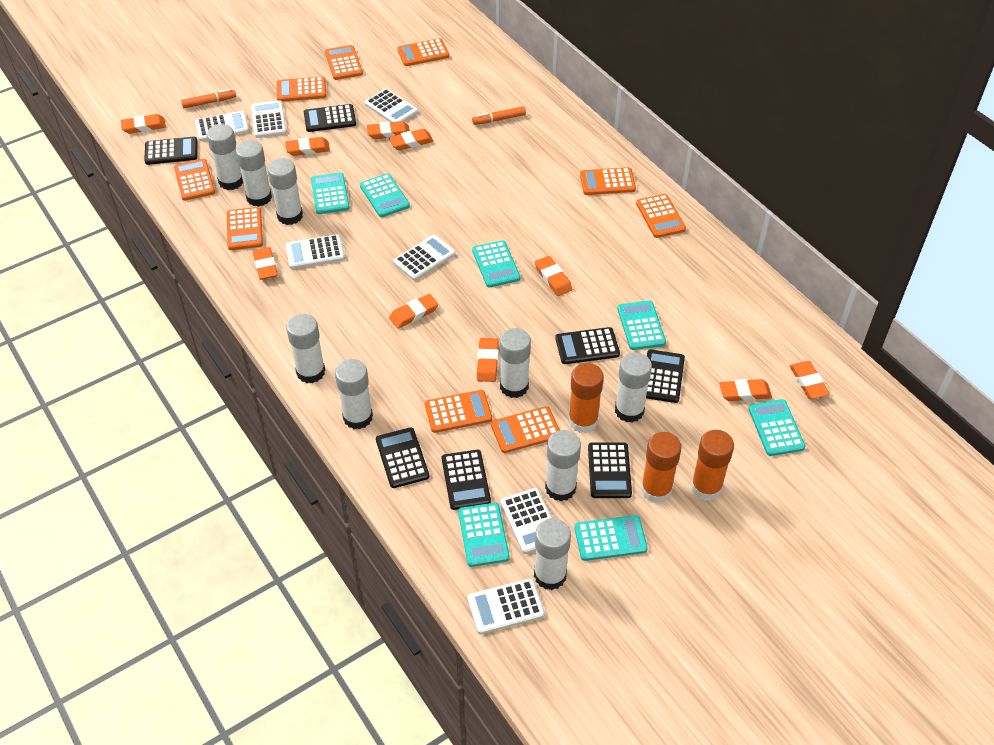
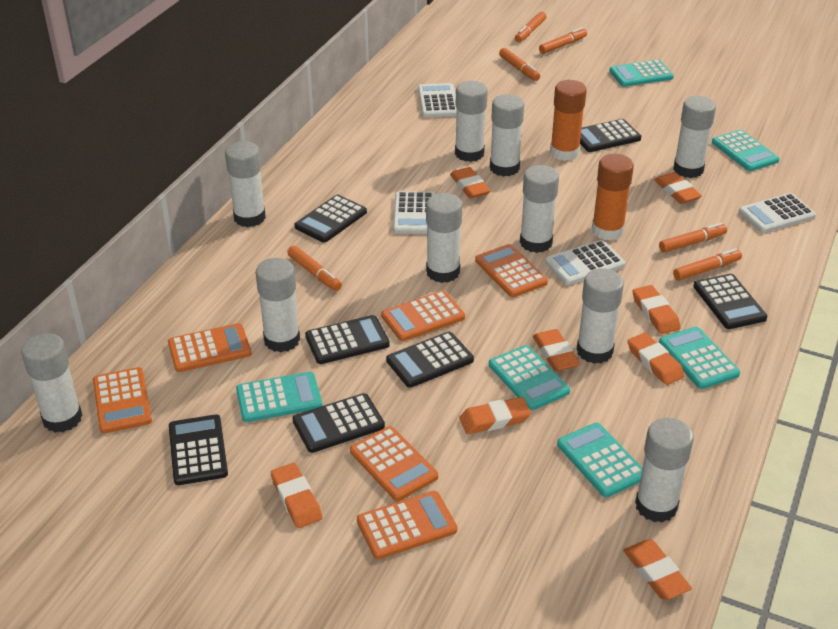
orange calculator: [174,159,215,201] [227,207,263,250] [277,77,326,102] [325,45,363,80] [397,38,450,66] [425,390,492,433] [491,406,560,453] [580,167,636,195] [636,194,686,238] = 9 -> [93,367,152,434] [168,323,251,372] [350,426,438,501] [357,491,457,559] [381,290,465,341] [475,244,548,297] = 6
orange eraser: [121,114,166,134] [253,247,278,280] [285,137,330,156] [367,121,410,139] [389,129,434,150] [389,294,438,329] [477,338,499,382] [535,256,572,296] [719,379,772,401] [790,361,830,399] = 10 -> [271,463,322,528] [450,167,490,199] [459,397,531,434] [533,329,580,372] [623,539,692,600] [627,333,684,385] [633,285,681,334] [654,172,702,204] = 8
orange glue stick: [568,363,604,433] [641,432,682,503] [691,430,734,501] = 3 -> [550,80,587,161] [592,154,634,240] = 2
orange marker: [181,89,236,108] [472,106,526,125] = 2 -> [287,245,342,291] [499,48,540,81] [515,12,546,42] [539,27,587,54] [659,223,727,253] [673,248,742,281] = 6
turquoise calculator: [311,172,350,214] [360,174,410,217] [458,503,510,567] [472,240,520,288] [574,515,648,561] [617,301,666,350] [748,399,805,456] = 7 -> [236,372,322,422] [489,345,570,410] [557,423,642,497] [609,60,674,87] [659,327,740,389] [712,130,780,171] = 6
white calculator: [195,111,249,141] [251,100,287,138] [286,234,345,269] [365,89,418,122] [393,235,456,281] [467,578,545,634] [500,488,552,554] = 7 -> [393,191,436,234] [418,83,457,118] [545,240,625,285] [739,193,816,233] = 4
white glue stick: [207,124,243,190] [236,140,272,207] [267,158,303,225] [286,314,325,383] [335,359,373,429] [499,328,531,398] [534,518,571,590] [545,430,581,501] [615,352,652,423] = 9 -> [21,333,83,433] [225,141,266,227] [256,258,300,352] [426,193,462,283] [455,81,488,162] [490,94,524,177] [520,165,559,253] [576,269,624,364] [635,418,694,523] [673,96,716,178] = 10

